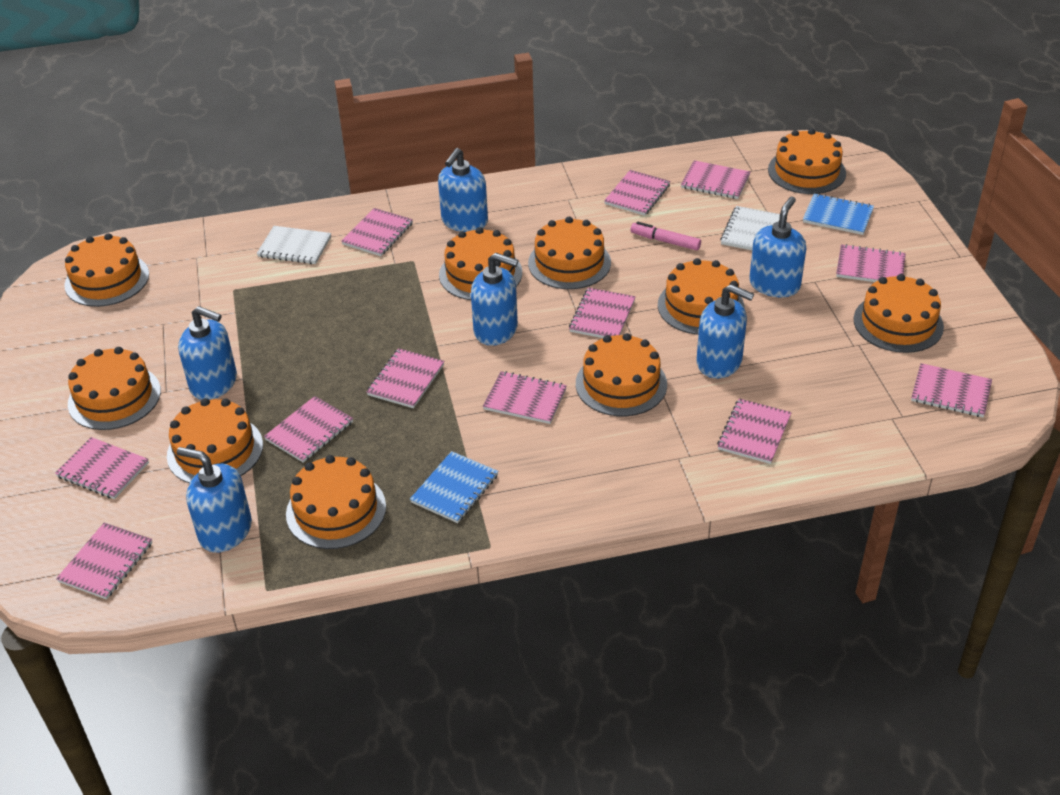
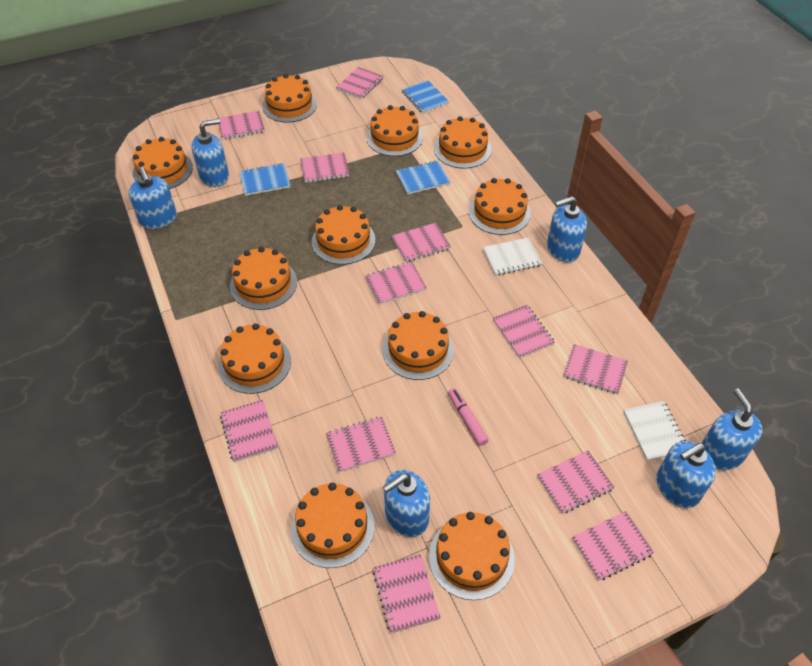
blue notebook: [410,451,498,523] [803,193,874,235] = 2 -> [239,163,290,196] [396,161,450,195] [401,80,449,113] = 3
orange cake: [64,233,149,307] [68,347,161,430] [167,398,263,484] [286,455,386,549] [439,227,522,300] [528,217,611,289] [576,333,667,416] [658,258,744,335] [768,129,846,194] [854,274,944,353] = 10 -> [133,137,193,189] [218,324,291,394] [230,247,297,310] [262,74,317,123] [291,483,375,568] [312,205,375,265] [366,105,423,156] [383,311,454,380] [429,512,515,600] [434,116,492,169] [469,178,531,235] = 11

